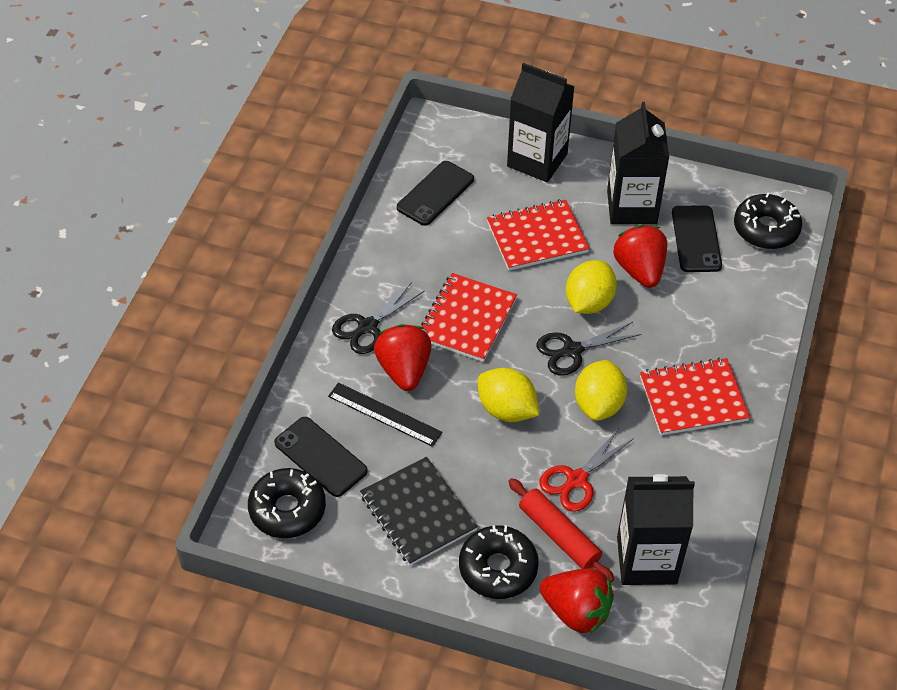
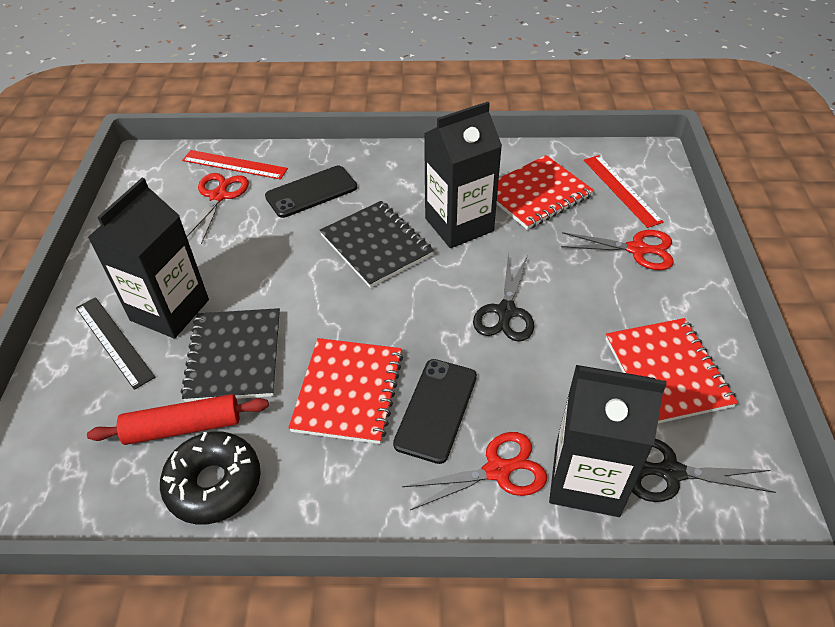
black donut: [248,468,326,538] [459,525,539,599] [734,192,802,249] = 3 -> [160,431,261,524] = 1
black notebook: [360,457,478,566] = 1 -> [181,308,280,402] [320,201,434,288] = 2
black phone: [274,417,368,497] [397,161,474,226] [672,205,722,272] = 3 -> [265,166,357,218] [393,359,477,464] = 2
red ruler: none = 0 -> [182,150,288,179] [584,155,664,228] = 2
red scissors: [539,428,634,512] = 1 -> [186,173,249,244] [402,432,547,510] [561,230,674,270] = 3
red strawberry: [374,324,432,391] [540,568,614,634] [613,225,667,288] = 3 -> none = 0
yellow lemon: [478,368,539,422] [566,260,617,314] [575,360,627,421] = 3 -> none = 0

